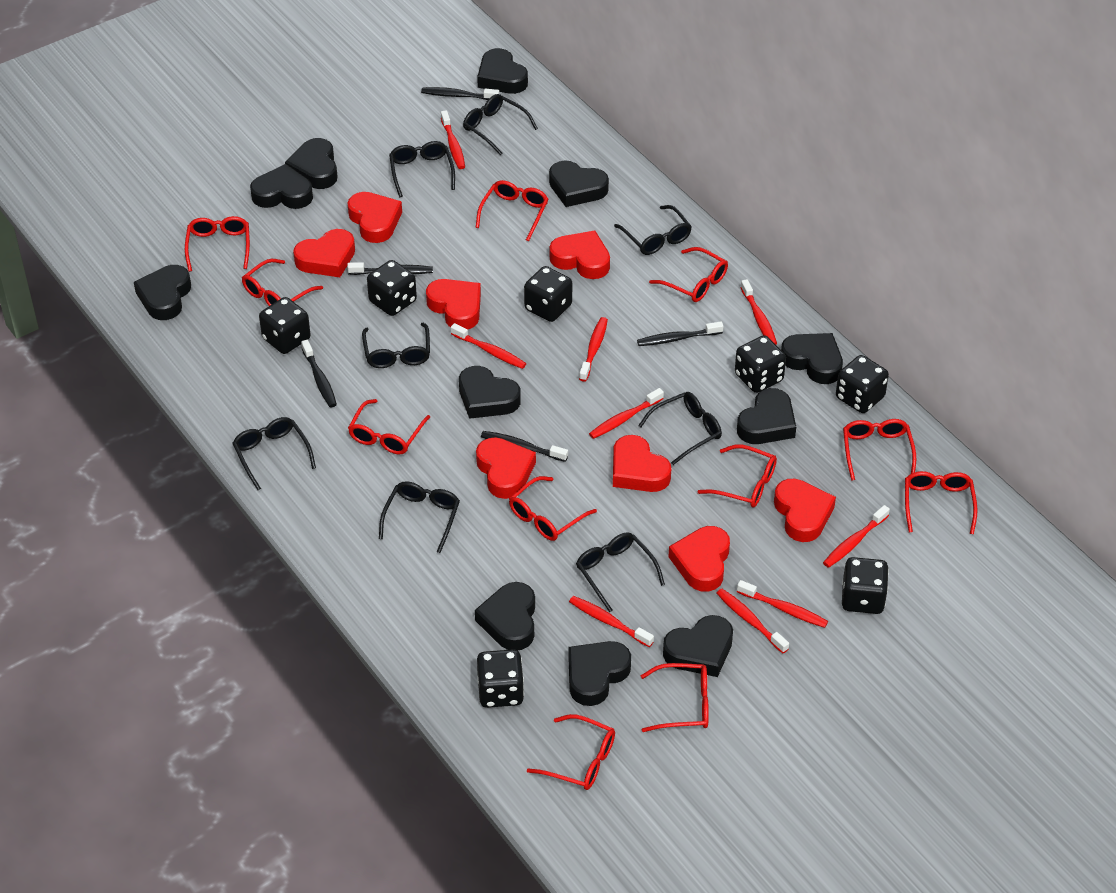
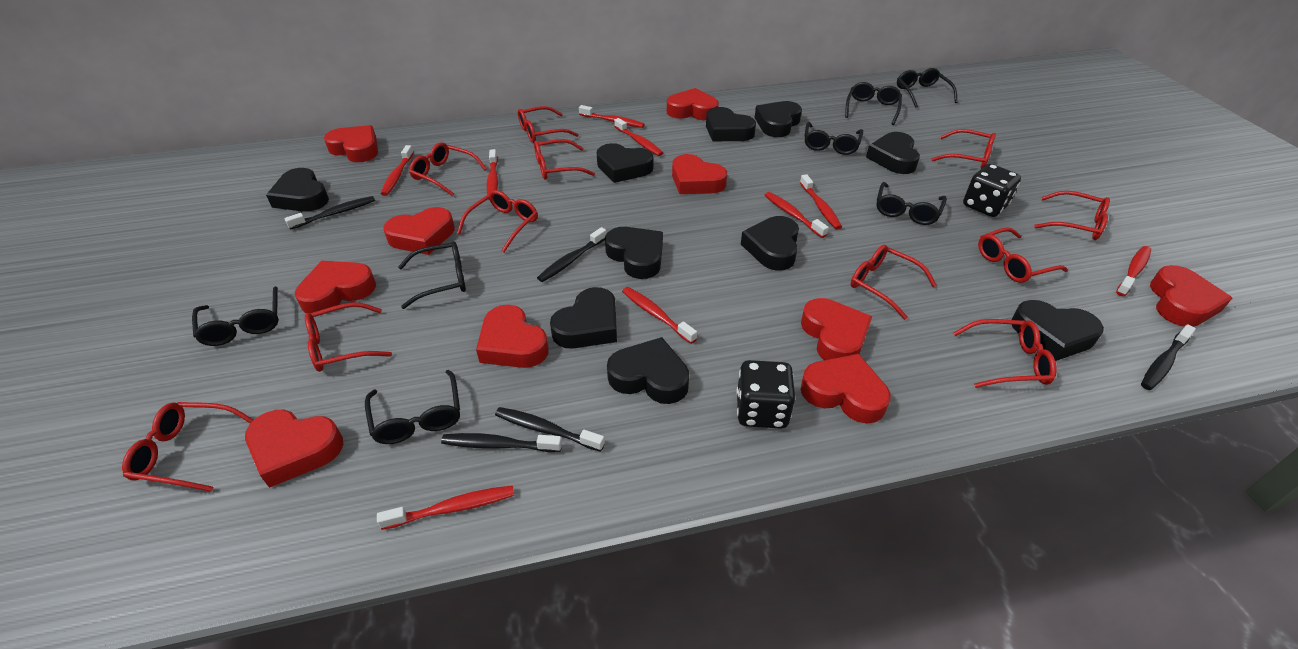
black dice: [259,297,311,354] [367,260,417,316] [477,649,524,708] [524,266,572,322] [735,335,786,393] [836,355,889,413] [842,557,889,614] = 7 -> [736,360,795,429] [963,164,1021,217] = 2
black glasses: [232,417,316,490] [362,323,430,368] [379,481,460,553] [389,141,455,197] [463,94,538,155] [576,532,665,612] [614,205,692,255] [638,392,722,465] = 8 -> [192,286,279,346] [365,370,460,444] [398,241,466,309] [805,122,863,155] [845,82,902,125] [876,182,947,225] [897,68,958,108] = 7
black heart: [134,265,191,320] [250,164,313,209] [285,138,338,189] [459,366,521,419] [475,582,535,650] [477,48,528,94] [549,161,609,207] [568,641,631,706] [663,615,733,677] [737,388,796,444] [781,333,843,384] = 11 -> [266,168,329,212] [550,287,617,349] [596,143,653,183] [605,227,663,279] [607,337,689,404] [706,107,756,141] [741,216,799,270] [755,101,802,137] [866,132,920,174] [1012,300,1104,361] = 10
red heart: [293,229,355,277] [348,192,402,243] [426,279,481,329] [476,437,536,499] [550,231,610,279] [613,435,671,492] [669,526,730,592] [774,479,836,542] = 8 -> [245,410,343,488] [295,261,376,313] [324,125,378,162] [383,207,455,255] [476,305,548,368] [667,88,719,120] [672,154,727,194] [800,354,891,423] [801,298,872,360] [1150,265,1232,327] = 10

